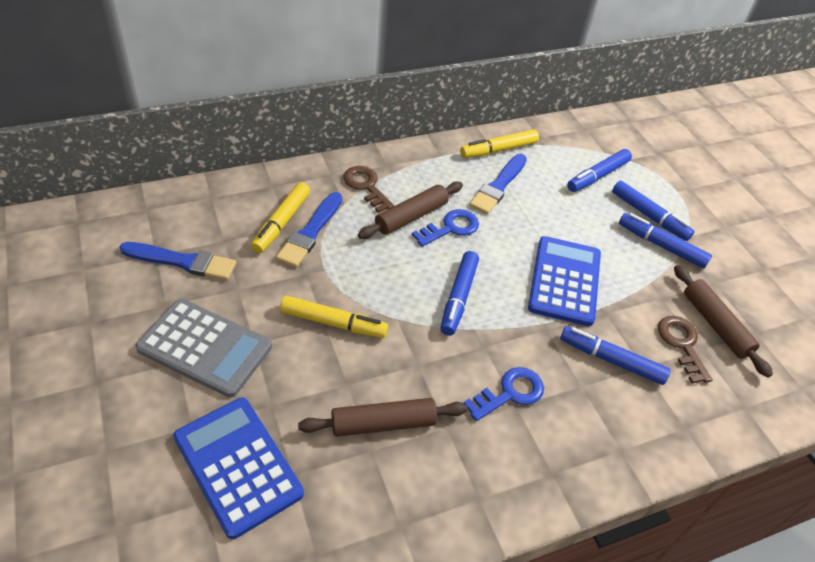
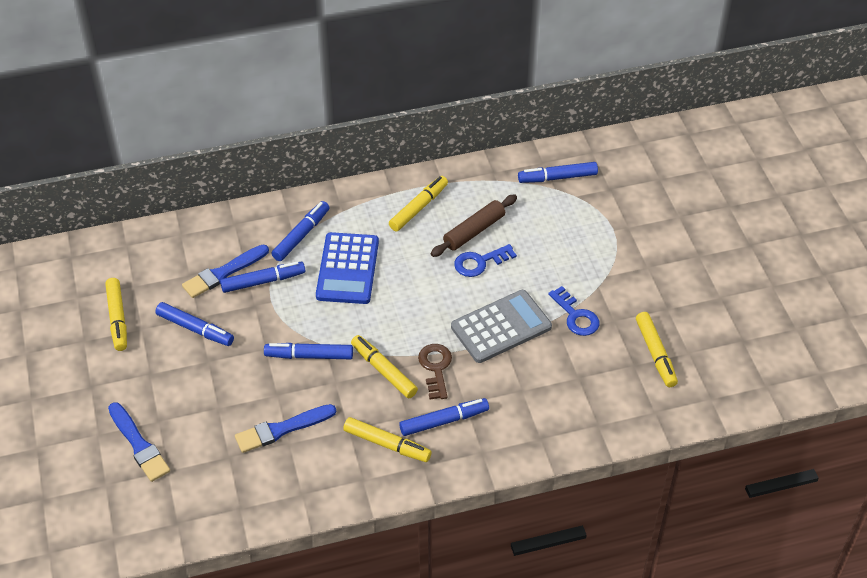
blue calculator: [173,398,304,539] [528,236,601,326] = 2 -> [316,232,379,304] = 1
blue marker: [440,251,479,336] [560,326,670,385] [567,149,632,192] [612,181,694,241] [619,213,712,268] = 5 -> [155,302,234,346] [220,261,305,293] [264,343,353,359] [271,201,330,261] [399,398,489,436] [518,162,598,183] = 6
brown key: [343,166,394,213] [658,316,713,383] = 2 -> [418,344,452,399] = 1
brown rolling pin: [298,398,467,437] [358,181,463,239] [674,265,773,377] = 3 -> [431,194,517,257] = 1
yellow marker: [251,182,310,253] [280,296,388,338] [460,129,539,158] = 3 -> [105,278,127,351] [343,417,432,462] [351,335,418,398] [389,176,448,231] [636,312,678,387] = 5

